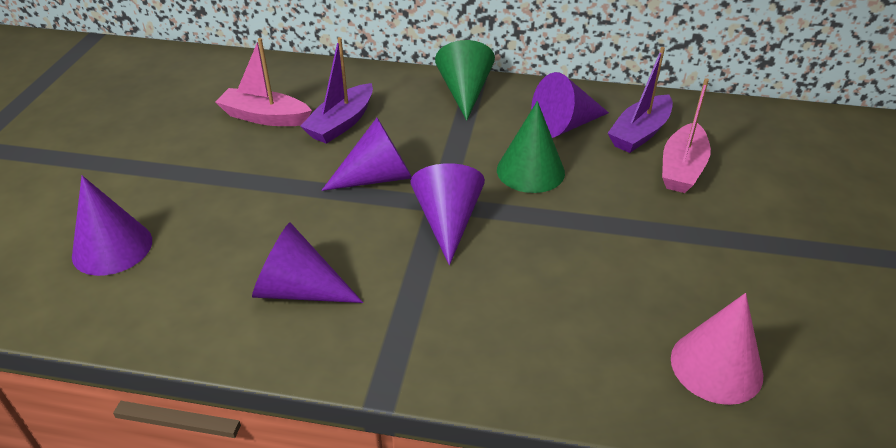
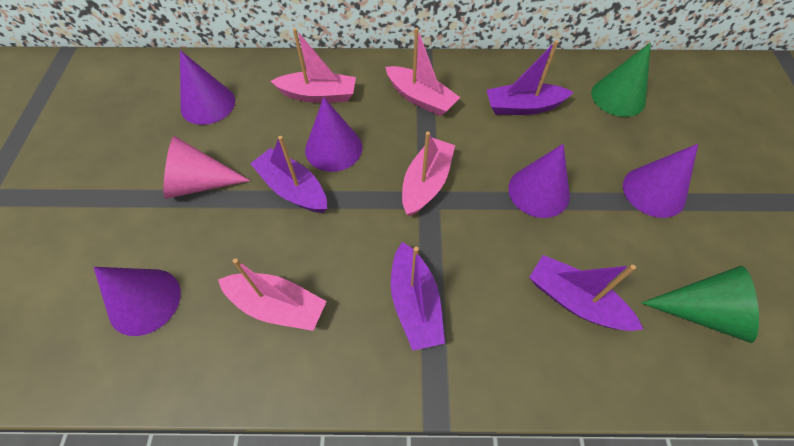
pink boat: [215,38,312,126] [662,78,711,193] = 2 -> [218,258,327,331] [271,28,356,103] [385,28,461,116] [402,132,455,216] = 4
purple boat: [300,37,373,144] [608,47,673,153] = 2 -> [250,136,327,213] [391,242,445,351] [487,40,573,115] [529,255,643,331] = 4

